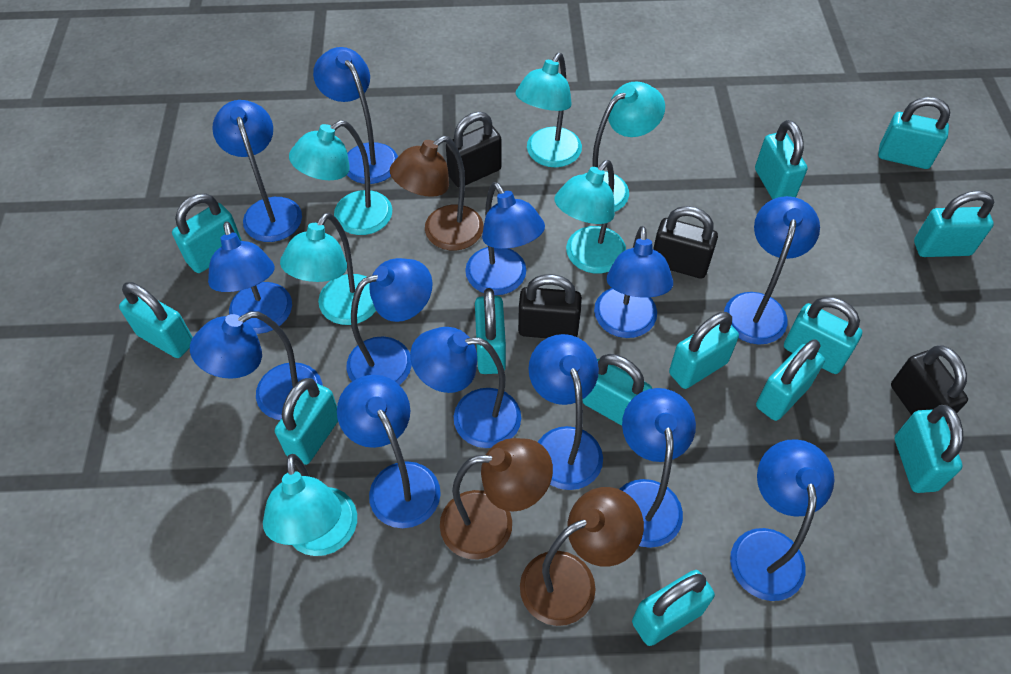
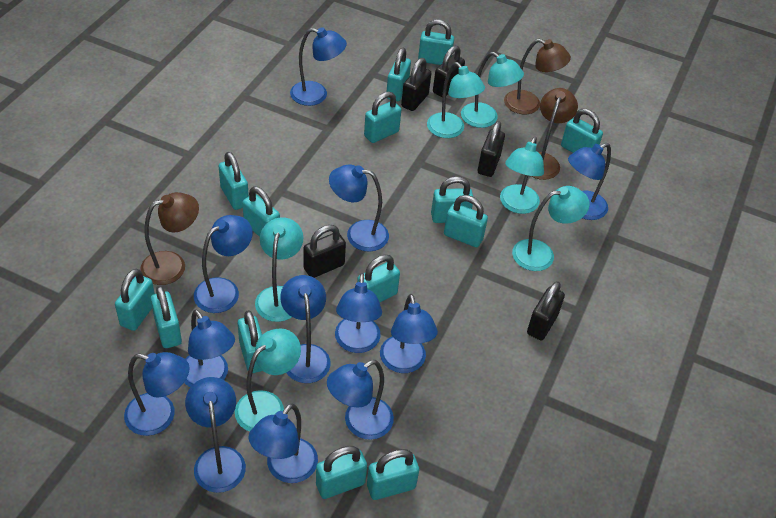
black padlock: [446,112,502,187] [518,274,582,338] [653,206,718,279] [891,346,968,424] = 4 -> [304,225,346,278] [401,58,431,111] [433,46,465,97] [478,121,505,177] [527,281,565,340] = 5
blue lamp: [190,311,323,420] [208,222,292,334] [212,100,302,242] [313,47,398,184] [337,375,441,528] [347,258,433,385] [410,327,521,448] [465,182,545,295] [528,334,603,490] [594,226,673,338] [619,388,696,548] [724,196,820,344] [730,439,834,601] = 13 -> [124,352,190,436] [184,309,235,388] [185,377,246,493] [194,215,253,313] [249,403,318,483] [280,275,331,383] [290,27,347,106] [327,360,394,440] [329,165,389,252] [335,273,382,353] [380,294,438,373] [568,143,611,220] = 12
turquoise padlock: [119,282,193,358] [172,193,242,273] [275,378,338,465] [475,288,506,374] [583,354,652,426] [632,570,715,646] [669,312,739,389] [755,120,808,199] [756,339,825,421] [784,297,862,374] [878,97,950,169] [895,405,964,493] [914,190,995,257] = 13 -> [115,269,155,331] [151,286,182,348] [219,152,249,210] [238,310,262,373] [242,186,280,237] [316,446,367,499] [357,255,400,302] [364,92,401,143] [367,449,419,500] [387,48,411,101] [418,19,454,65] [431,176,473,223] [444,195,488,247] [561,109,603,153] = 14

